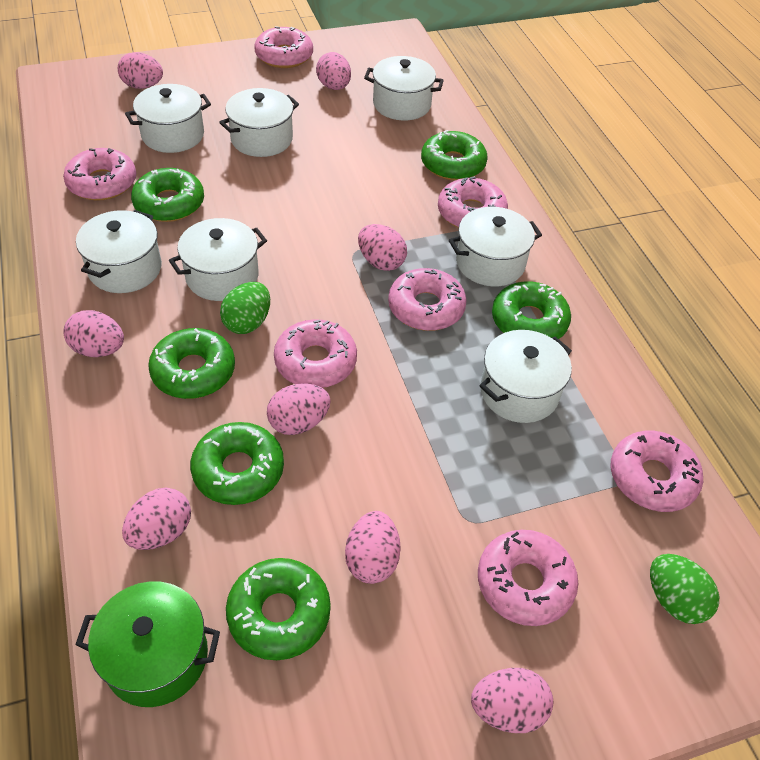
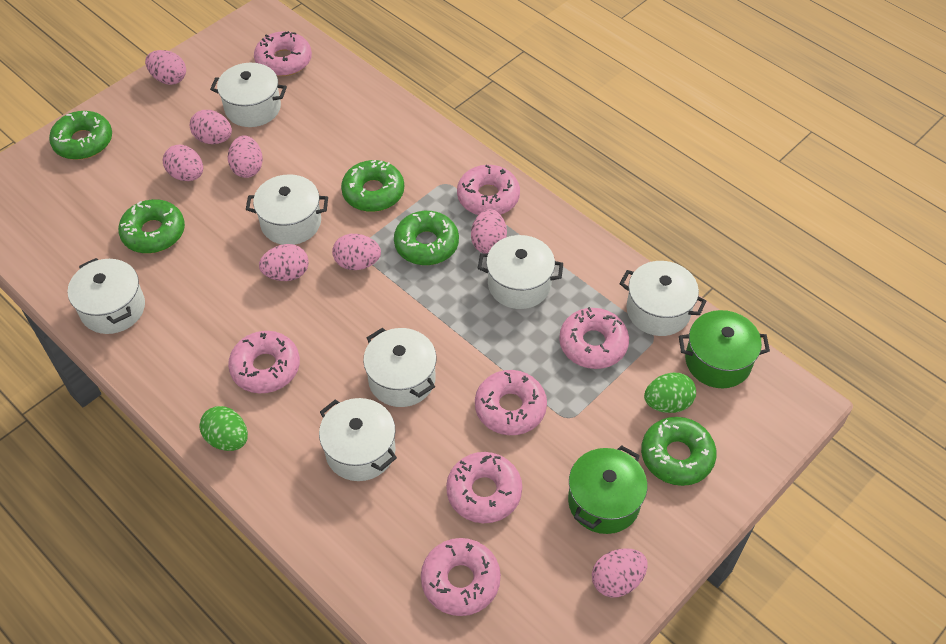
green donut: [131,168,204,222] [148,328,235,399] [190,422,284,505] [226,558,331,660] [421,130,488,180] [492,281,571,339] = 6 -> [49,111,112,160] [118,199,185,253] [341,160,404,212] [394,211,459,265] [641,417,717,486] = 5
green pot: [75,581,220,707] = 1 -> [568,445,647,534] [679,310,770,388] = 2

